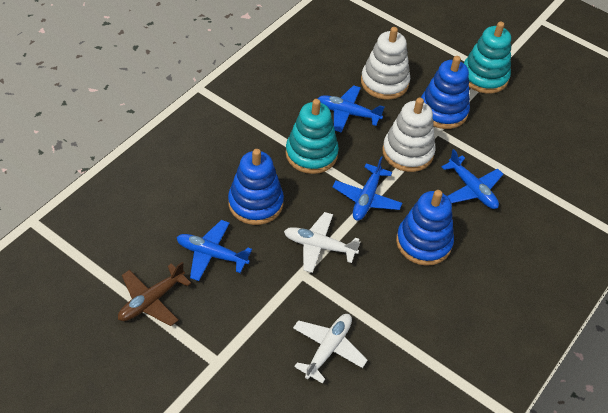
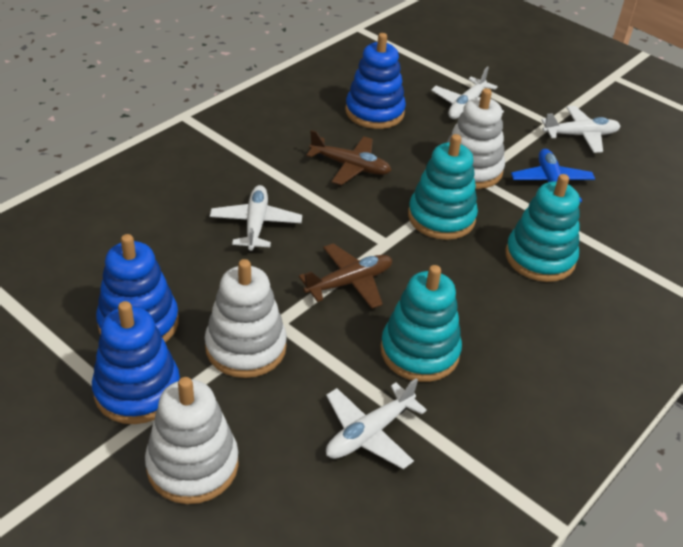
blue plane: [176,220,252,281] [318,85,384,133] [333,156,402,220] [441,149,503,209] = 4 -> [511,149,595,202] = 1
brown plane: [118,262,191,326] = 1 -> [299,243,392,309] [306,130,392,185] = 2
turquoise stacking toy: [286,99,339,174] [464,22,511,94] = 2 -> [380,265,462,382] [408,134,478,240] [505,174,580,282] = 3
white plane: [284,212,360,273] [293,314,368,384] = 2 -> [210,185,302,251] [326,378,427,469] [431,66,504,119] [541,106,620,153] = 4
white stacking toy: [361,27,410,100] [382,98,436,172] = 2 -> [145,377,239,504] [205,259,287,378] [447,88,505,189] = 3

